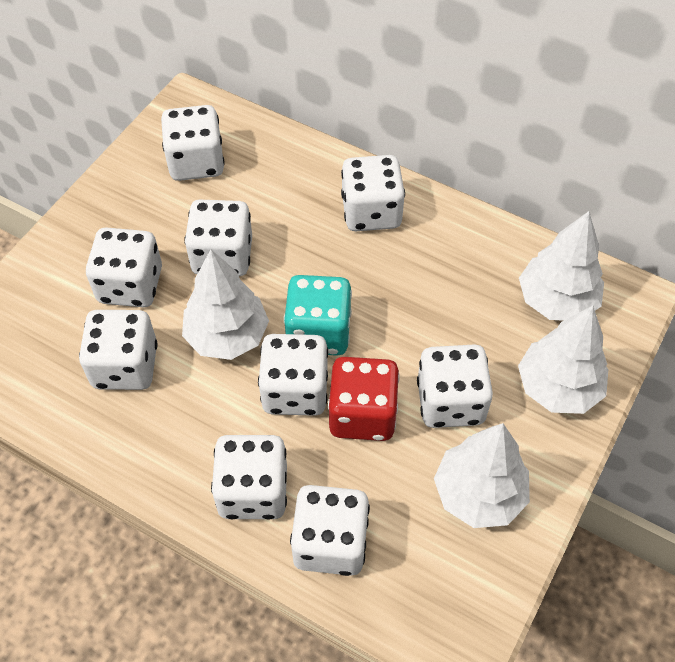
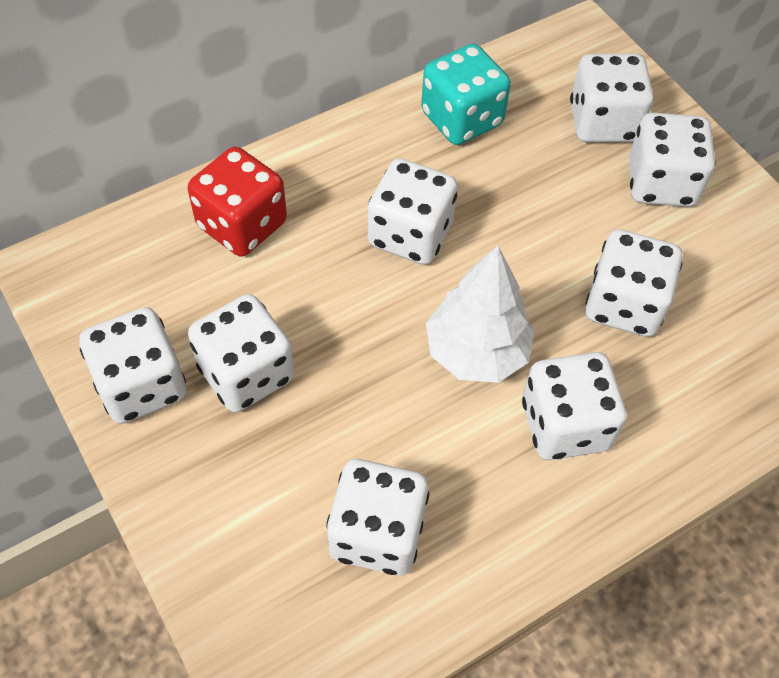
white dice: [79,310,158,390] [86,228,162,307] [161,105,224,181] [184,200,252,276] [211,435,287,520] [258,334,328,416] [290,485,370,576] [341,155,405,231] [417,344,493,428] = 9 -> [79,307,186,424] [188,294,294,412] [326,459,429,575] [368,158,458,265] [522,352,627,460] [570,53,654,143] [585,229,683,337] [629,113,715,207] = 8
white tree: [182,249,269,360] [434,423,530,528] [518,306,608,414] [519,211,604,321] = 4 -> [426,246,535,383] = 1

